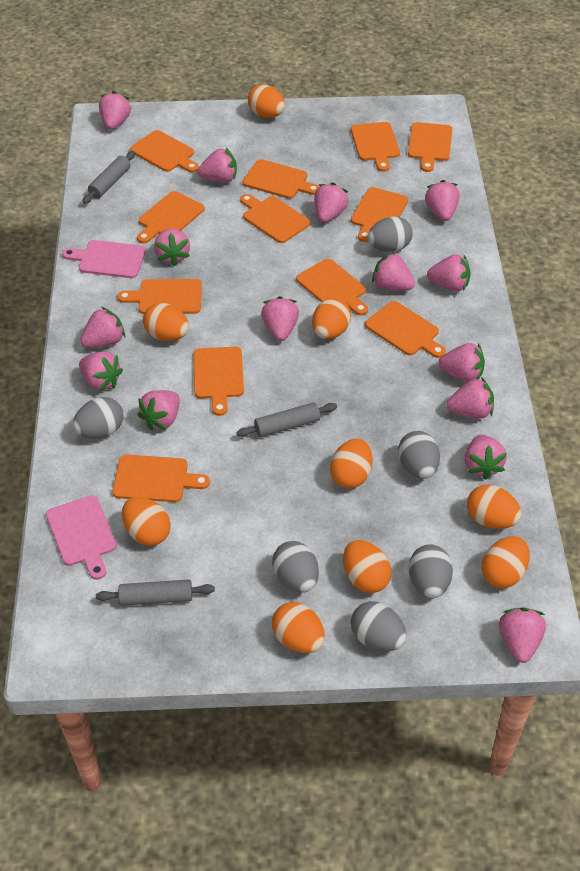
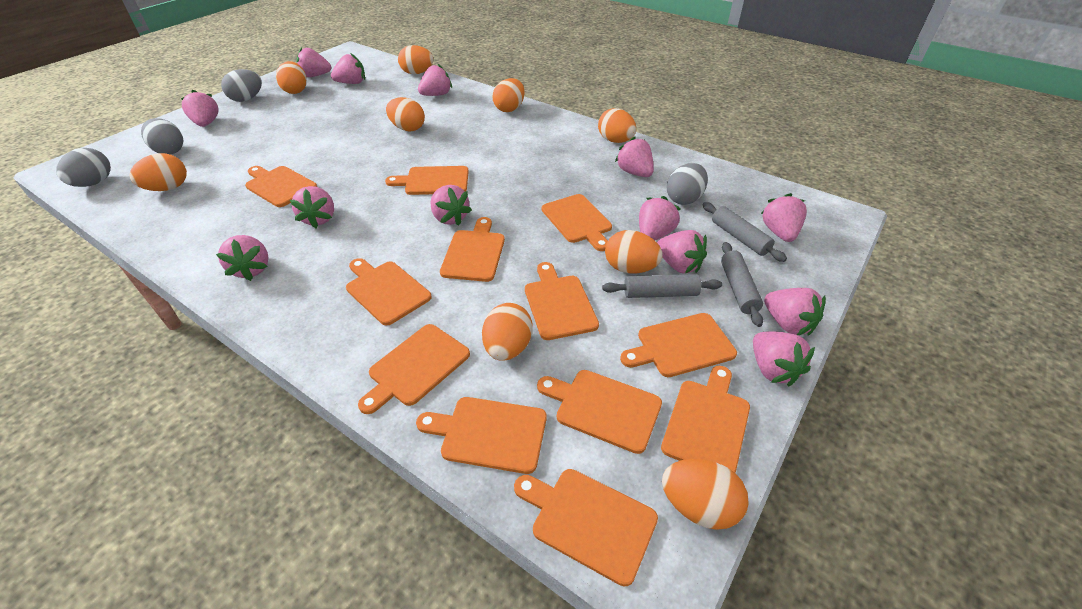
grey egg: [73,397,124,439] [272,541,319,593] [351,601,406,651] [368,216,413,252] [398,431,440,479] [409,544,453,598] = 6 -> [56,148,111,187] [141,118,183,155] [221,69,262,102] [667,163,708,205] = 4
pink cutting board: [46,495,117,580] [62,240,146,278] = 2 -> none = 0
pink strawberry: [79,351,123,391] [81,307,125,348] [99,91,131,130] [137,390,180,430] [154,228,190,266] [197,148,237,182] [261,296,299,341] [314,182,349,223] [372,252,415,290] [425,180,459,221] [427,255,470,291] [438,343,485,382] [446,377,494,419] [465,435,507,480] [499,607,546,663] = 15 -> [181,90,219,127] [216,235,269,281] [290,186,334,228] [296,47,331,77] [331,54,365,84] [418,64,452,96] [430,185,472,226] [615,137,654,177] [639,196,681,240] [657,230,707,273] [753,331,815,387] [761,193,807,242] [764,288,826,336] = 13

